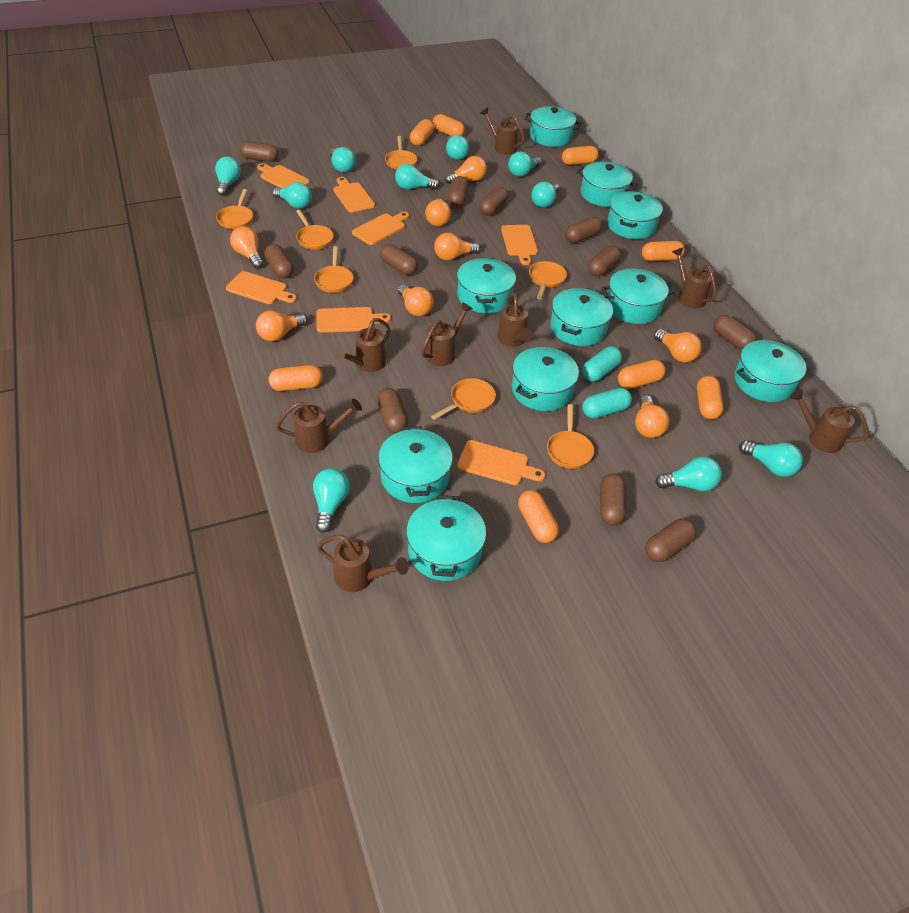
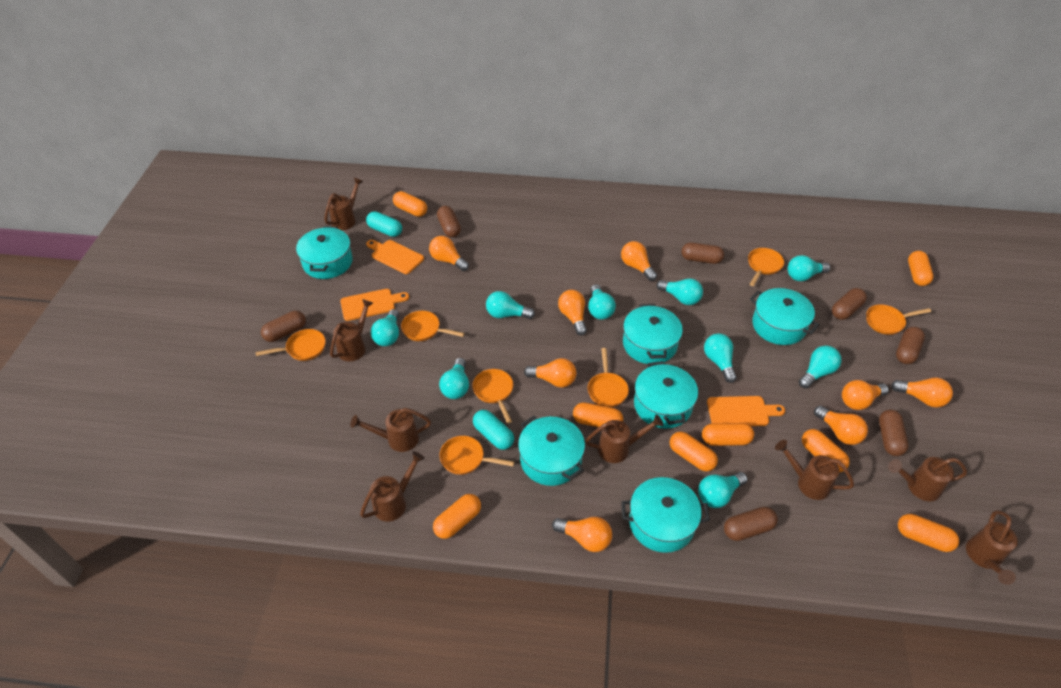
brown capsule: [240,141,279,162] [264,244,294,279] [377,388,408,433] [380,244,418,275] [448,176,468,207] [479,187,508,216] [565,217,602,243] [588,246,621,276] [600,473,627,526] [645,518,697,562] [714,315,757,350] = 11 -> [261,311,306,342] [437,206,461,237] [682,242,724,264] [724,507,778,541] [832,288,867,320] [879,409,909,456] [896,327,925,364] = 7
orange cutting board: [226,271,297,304] [257,163,310,188] [316,307,391,333] [333,177,375,213] [352,212,409,245] [457,440,545,485] [501,225,538,265] = 7 -> [340,289,409,321] [366,240,424,274] [707,396,785,426] = 3
turquoise light bulb: [215,156,241,196] [273,182,312,209] [313,468,350,533] [330,147,356,172] [395,164,439,190] [446,135,469,160] [508,152,542,177] [531,182,559,208] [655,456,722,491] [739,441,803,477] = 10 -> [371,309,399,346] [439,358,469,399] [486,291,535,319] [588,284,616,320] [657,278,703,305] [698,472,748,508] [704,333,737,383] [788,255,830,281] [799,345,841,388] = 9
turquoise pot: [378,426,453,503] [406,495,486,581] [457,257,516,313] [512,347,579,411] [524,106,582,147] [550,288,613,346] [577,162,638,207] [601,268,675,324] [608,191,663,239] [735,340,806,402] = 10 -> [296,226,353,279] [518,416,585,486] [621,477,710,553] [623,304,683,364] [634,361,698,429] [750,288,820,345] = 6

